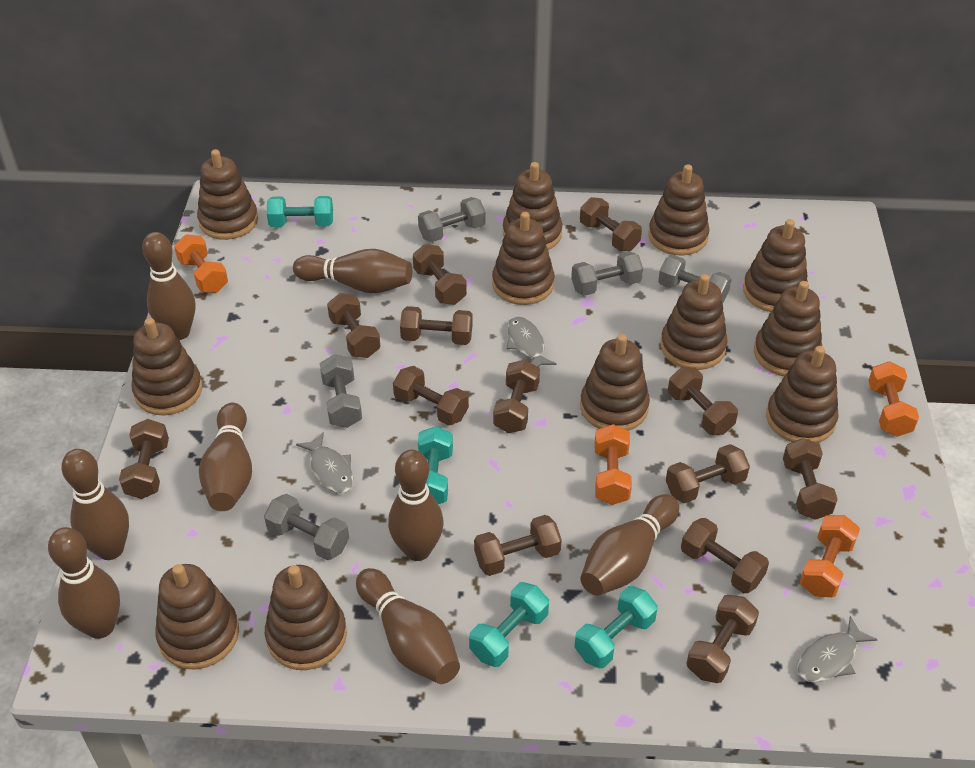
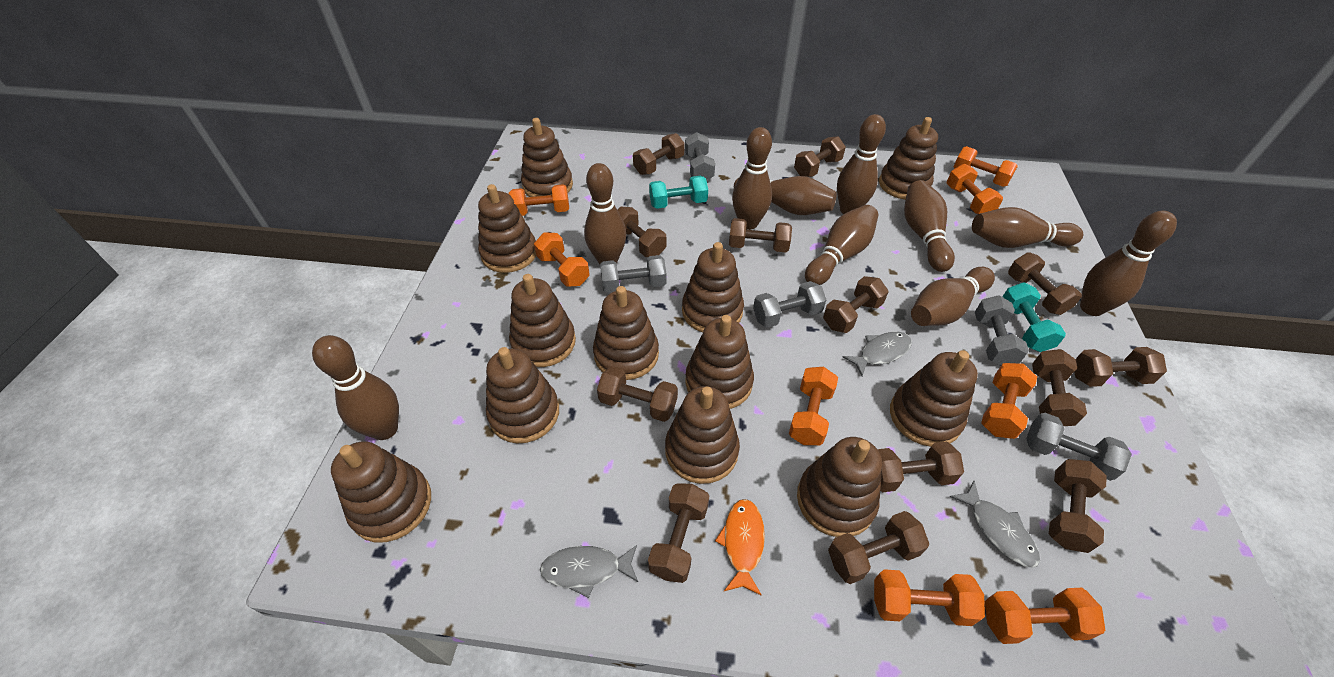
brown bowling pin: [48,527,120,639] [61,449,129,560] [142,232,195,340] [199,403,252,511] [293,249,412,294] [356,568,460,684] [388,450,443,561] [580,494,679,596] = 8 -> [312,335,399,440] [584,163,626,264] [732,127,772,230] [734,176,837,215] [805,205,878,285] [837,114,886,214] [904,180,955,272] [911,267,995,326] [972,207,1083,248] [1080,211,1177,316] = 10
orange dumbbell: [174,234,228,293] [595,424,632,505] [800,515,860,597] [868,361,919,437] = 4 -> [509,184,569,216] [534,232,590,287] [789,367,838,445] [874,569,985,626] [946,164,1003,214] [954,146,1018,187] [981,363,1037,439] [985,588,1105,644] = 8
orange fish: none = 0 -> [715,499,765,596] = 1
turquoise dumbbell: [267,196,333,227] [418,426,453,504] [469,582,549,667] [574,586,658,668] = 4 -> [649,176,708,209] [1002,282,1066,352] = 2

